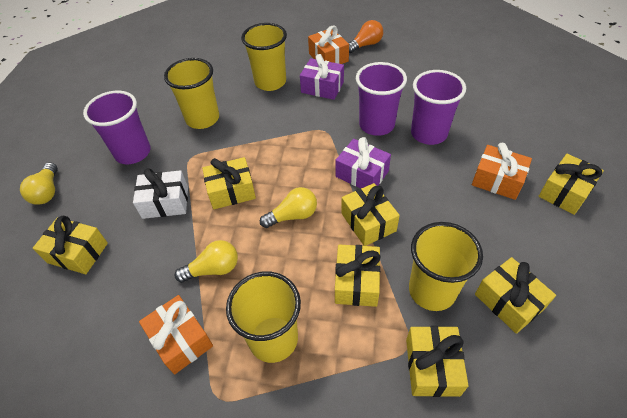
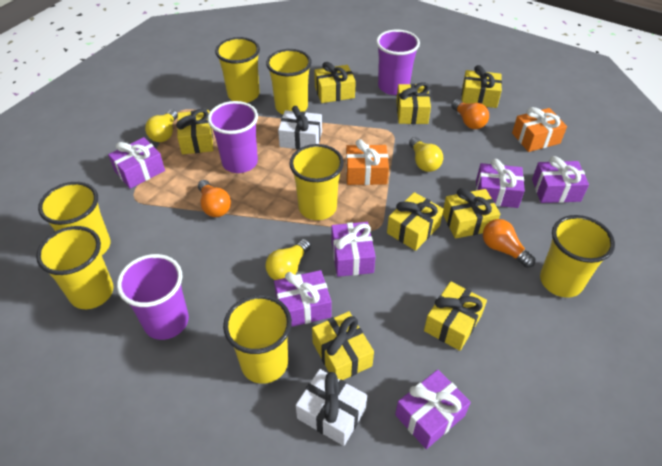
orange gift: [139,295,213,374] [308,25,349,64] [472,143,532,200] = 3 -> [346,139,389,185] [512,107,567,152] = 2
orange light bulb: [349,20,383,53] = 1 -> [198,180,231,217] [451,99,489,129] [483,219,535,268] = 3
purple gift: [300,54,344,100] [336,137,391,188] = 2 -> [108,137,165,189] [274,270,331,327] [331,222,376,277] [395,370,471,449] [476,159,525,208] [532,156,589,203] = 6
white gift: [133,168,188,219] = 1 -> [278,106,322,149] [296,369,367,446] = 2
yellow cup: [164,58,219,129] [226,271,301,363] [241,23,287,91] [409,222,483,311] = 4 -> [36,226,113,309] [38,182,110,255] [215,37,260,103] [223,295,292,384] [266,49,312,114] [289,144,344,220] [540,215,615,298] = 7
yellow gift: [33,215,108,274] [202,157,256,209] [335,244,381,307] [341,183,400,246] [406,326,469,397] [475,257,556,334] [539,154,604,215] = 7 -> [176,109,213,154] [312,311,374,380] [314,62,356,103] [387,192,443,251] [396,82,431,124] [424,281,487,351] [443,188,500,239] [461,65,502,108] = 8

